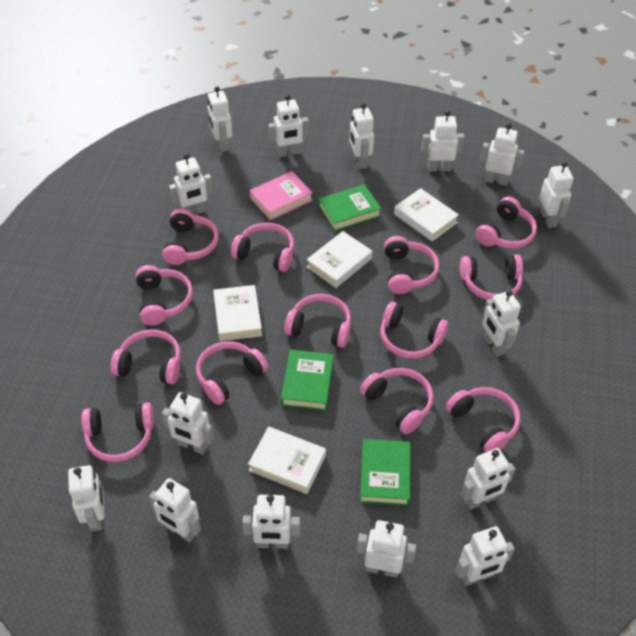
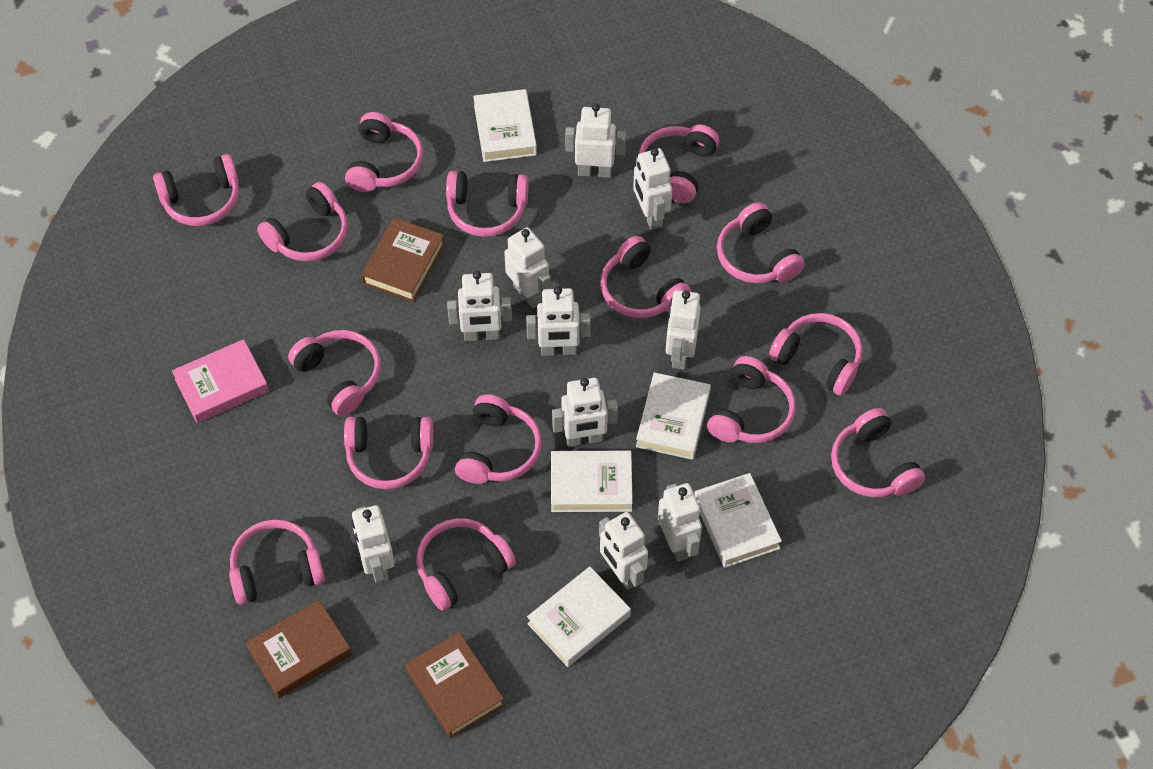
brown book: none = 0 -> [246,600,352,698] [361,218,445,302] [406,632,504,738] = 3
green book: [281,350,333,411] [318,184,381,231] [360,439,411,506] = 3 -> none = 0
pink headphones: [81,402,154,462] [111,329,181,384] [136,265,193,325] [162,209,218,265] [196,341,269,405] [231,223,294,272] [284,294,351,348] [360,368,434,434] [381,302,448,359] [384,236,439,294] [446,387,521,453] [460,254,523,300] [475,196,537,248] = 13 -> [153,154,239,226] [229,519,325,605] [257,182,348,261] [288,330,381,416] [344,417,433,489] [345,112,423,192] [416,518,516,611] [446,171,529,237] [455,394,542,484] [600,236,691,318] [638,125,719,203] [707,356,796,443] [717,202,805,283] [769,313,863,396] [831,408,925,497] = 15
white book: [213,285,262,341] [248,427,326,494] [307,231,372,288] [394,188,459,241] = 4 -> [473,89,537,162] [527,566,631,667] [551,451,633,512] [636,372,711,460] [694,473,782,568] = 5
white robot: [68,465,105,532] [149,478,201,542] [162,392,214,454] [169,154,213,214] [207,86,233,152] [242,495,300,549] [268,95,309,157] [349,103,374,169] [357,520,416,578] [421,111,465,171] [455,526,515,586] [461,448,515,510] [480,123,525,186] [482,290,521,357] [539,162,574,228] = 15 -> [351,505,395,583] [447,271,512,341] [504,227,551,308] [526,286,591,356] [552,378,618,447] [565,103,626,178] [599,512,648,590] [633,148,672,230] [658,483,702,562] [666,290,701,370] = 10

